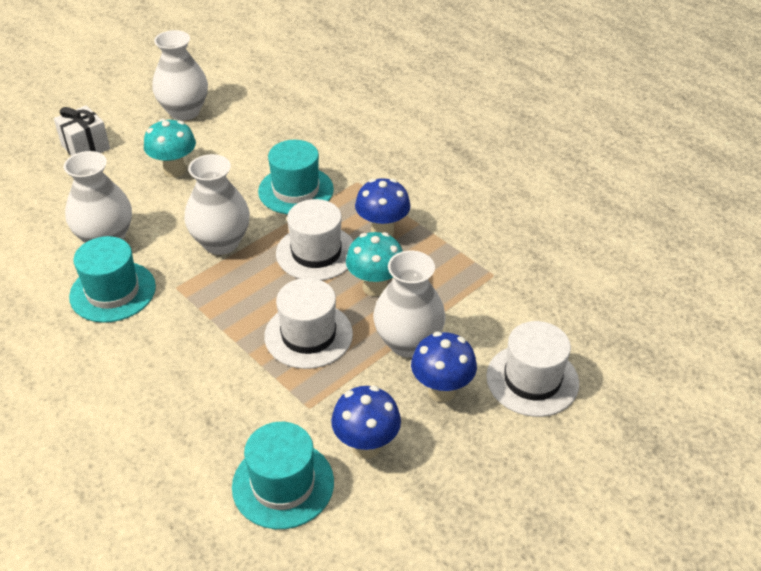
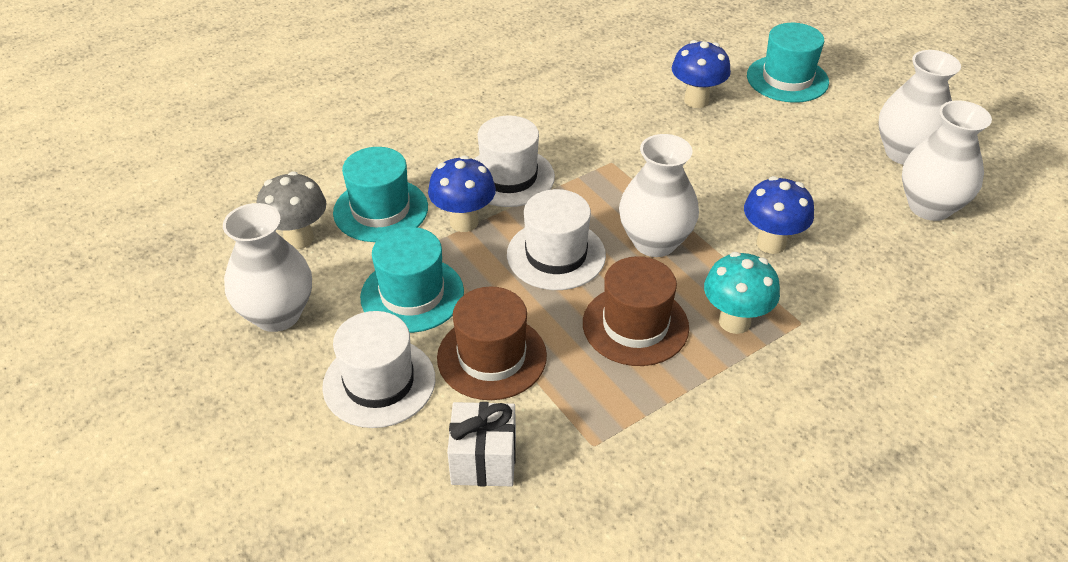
brown hat: none = 0 -> [437,287,547,400] [583,256,689,366] = 2
grey mushroom: none = 0 -> [257,171,326,249] = 1
turquoise mushroom: [144,119,196,178] [346,232,403,296] = 2 -> [704,252,780,334] = 1

